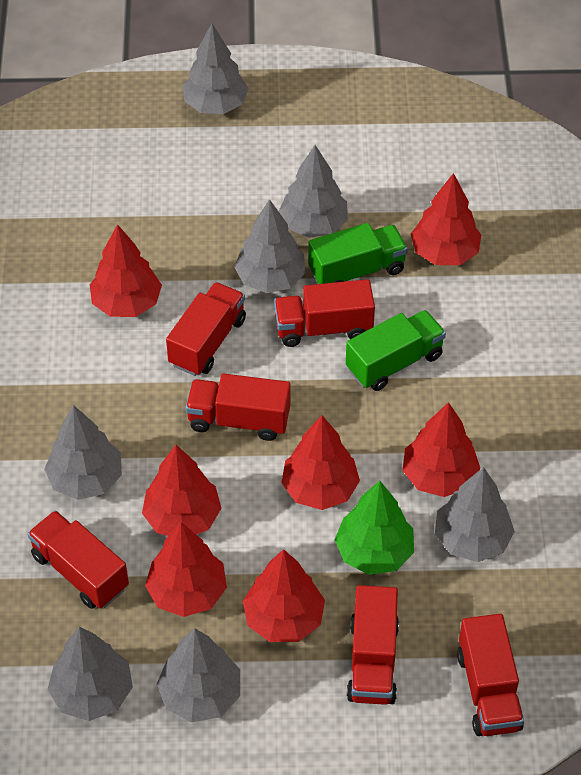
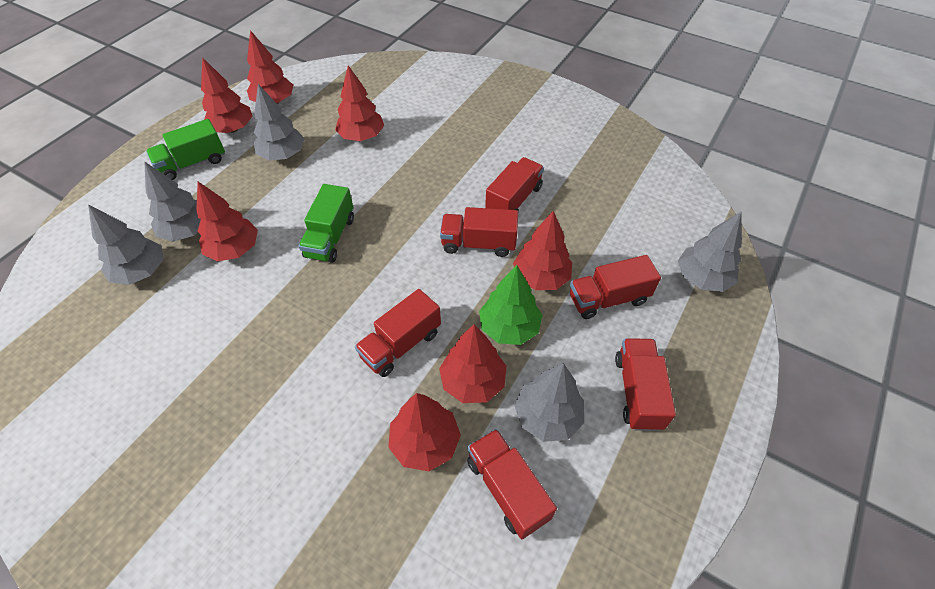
grey tree: [44,405,122,500] [48,626,133,721] [157,628,240,722] [183,23,249,114] [234,199,306,293] [279,145,348,238] [435,467,515,562] = 7 -> [88,205,163,285] [144,161,201,242] [254,84,305,161] [514,363,584,442] [678,212,742,292] = 5

